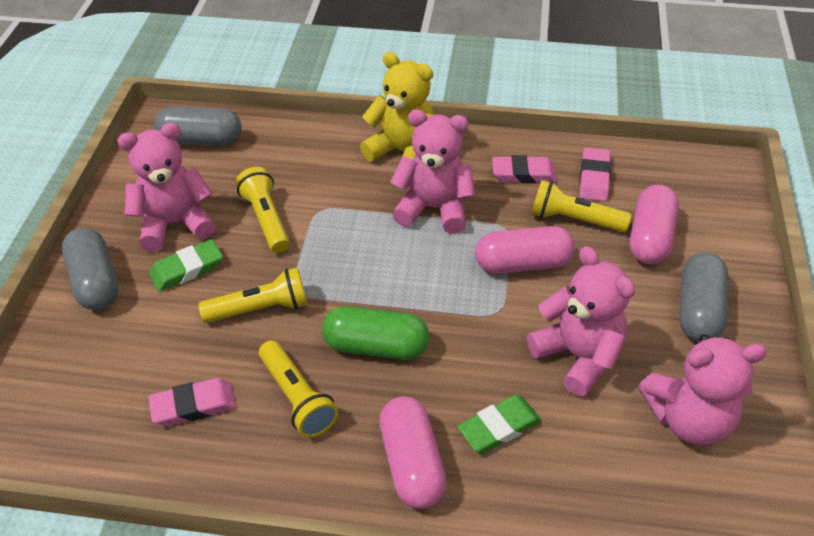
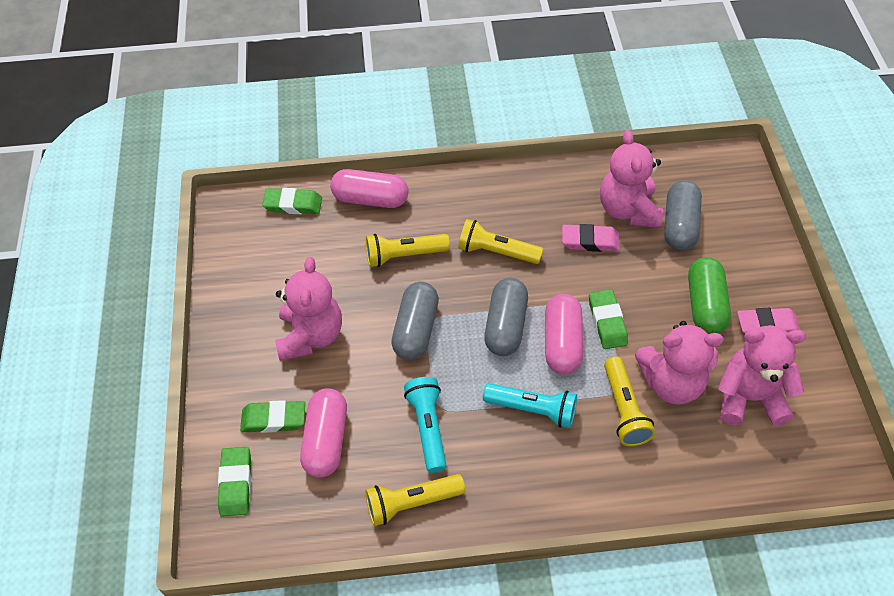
green eraser: [149,239,223,291] [457,395,542,453] = 2 -> [218,447,251,517] [240,400,305,433] [262,188,322,214] [589,289,628,349] = 4
pink eraser: [148,378,236,426] [492,155,557,183] [579,147,611,201] = 3 -> [562,224,620,252] [737,308,800,334] = 2
turquoise flashlight: none = 0 -> [404,377,447,473] [483,383,577,428] = 2
yellow teddy bear: [360,52,434,161] = 1 -> none = 0

